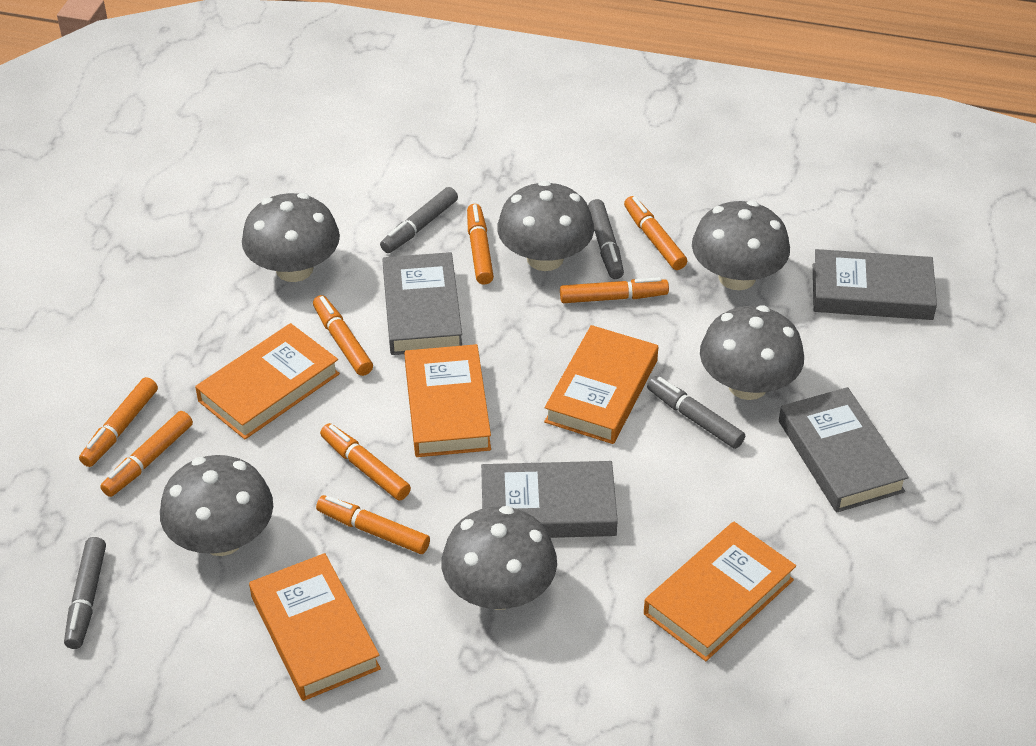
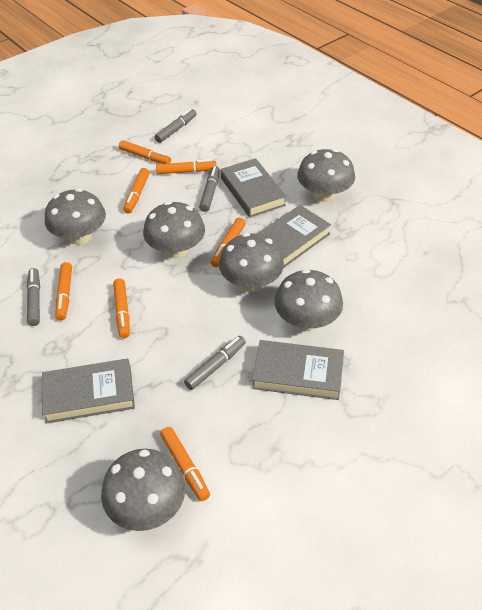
orange book: [195,323,340,439] [249,553,381,701] [405,344,491,457] [544,325,658,444] [644,522,796,661] = 5 -> none = 0
orange marker: [79,377,158,467] [100,411,193,497] [313,295,373,376] [316,495,430,554] [320,423,411,500] [467,204,494,285] [560,277,669,303] [624,196,687,270] = 8 -> [56,262,72,320] [113,278,130,338] [119,140,171,164] [123,168,150,214] [156,159,217,174] [160,427,210,501] [210,218,246,267] = 7

